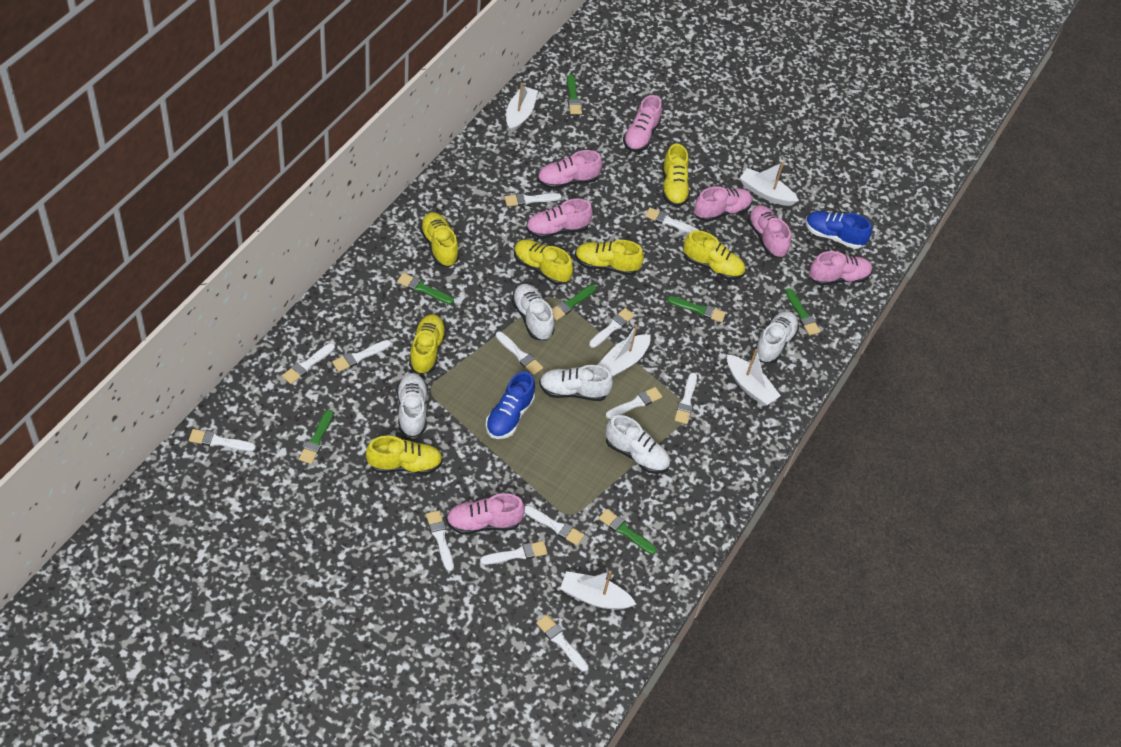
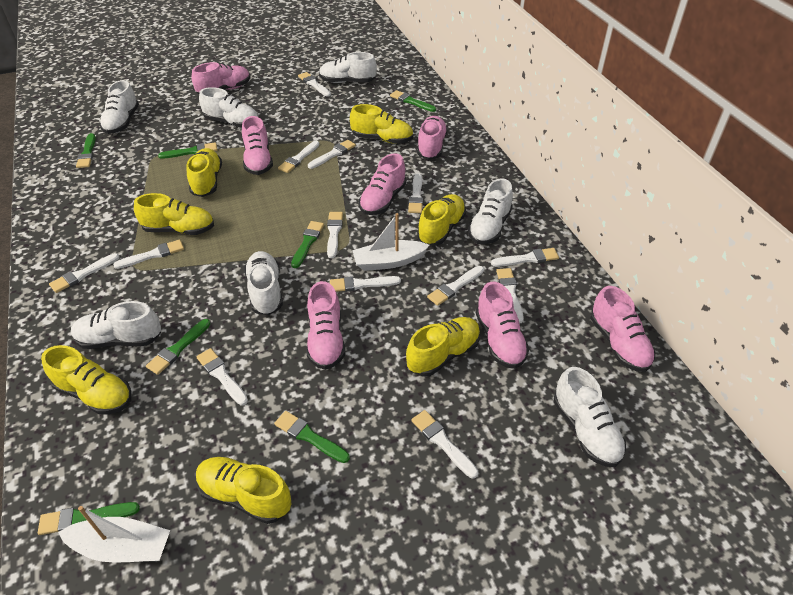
blue shoe: [486,372,535,439] [806,211,872,249] = 2 -> none = 0
white boat: [506,83,538,132] [560,571,636,610] [598,325,651,377] [727,349,781,406] [740,162,799,206] = 5 -> [58,506,170,563] [352,213,429,271] = 2
white shoe: [397,373,428,437] [511,284,554,341] [539,365,613,401] [606,415,670,474] [754,311,799,363] = 5 -> [71,301,161,349] [99,80,139,134] [199,87,258,128] [244,251,283,315] [319,52,377,83] [468,178,513,245] [553,367,626,467] = 7

